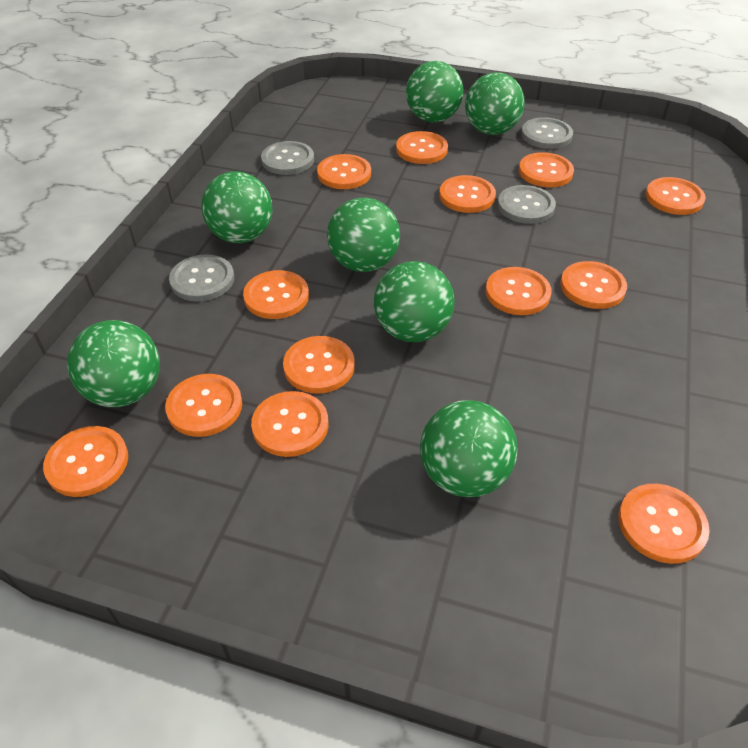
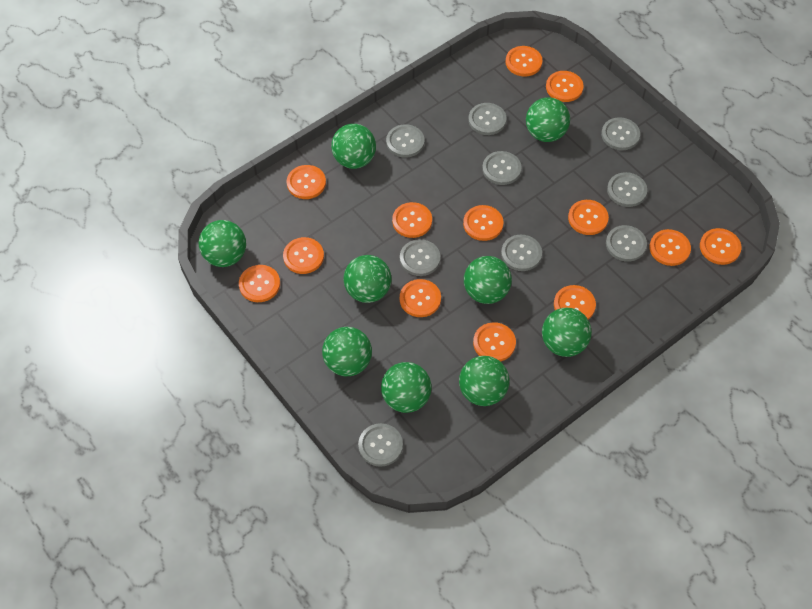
green ball: [67,320,160,407] [201,171,273,243] [327,198,400,272] [374,261,454,342] [406,61,463,123] [420,400,518,497] [465,72,525,135] = 7 -> [199,220,246,267] [322,327,372,376] [331,124,376,169] [344,255,392,303] [381,362,432,413] [459,356,509,406] [464,256,512,304] [526,97,570,142] [542,308,592,357] = 9
grey button: [169,254,234,302] [261,141,314,175] [498,185,556,224] [521,117,573,149] = 4 -> [358,423,403,467] [386,124,425,157] [400,239,440,276] [468,103,506,135] [482,151,522,185] [501,235,542,271] [601,117,640,150] [606,225,647,262] [607,172,647,207] = 9

